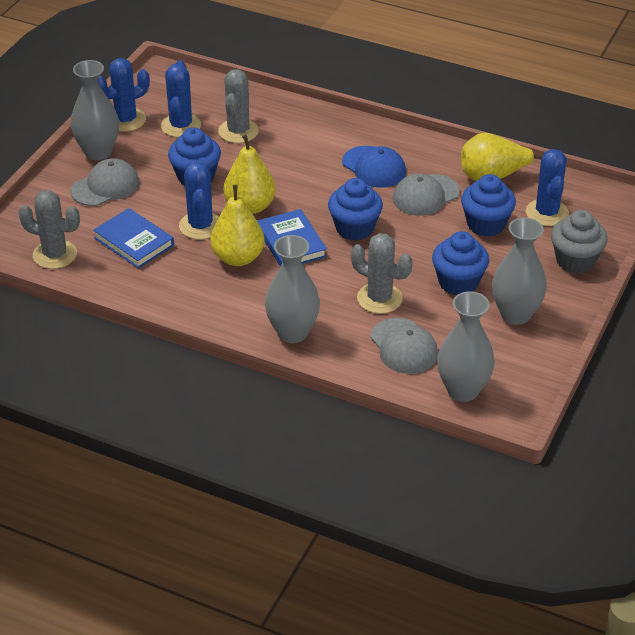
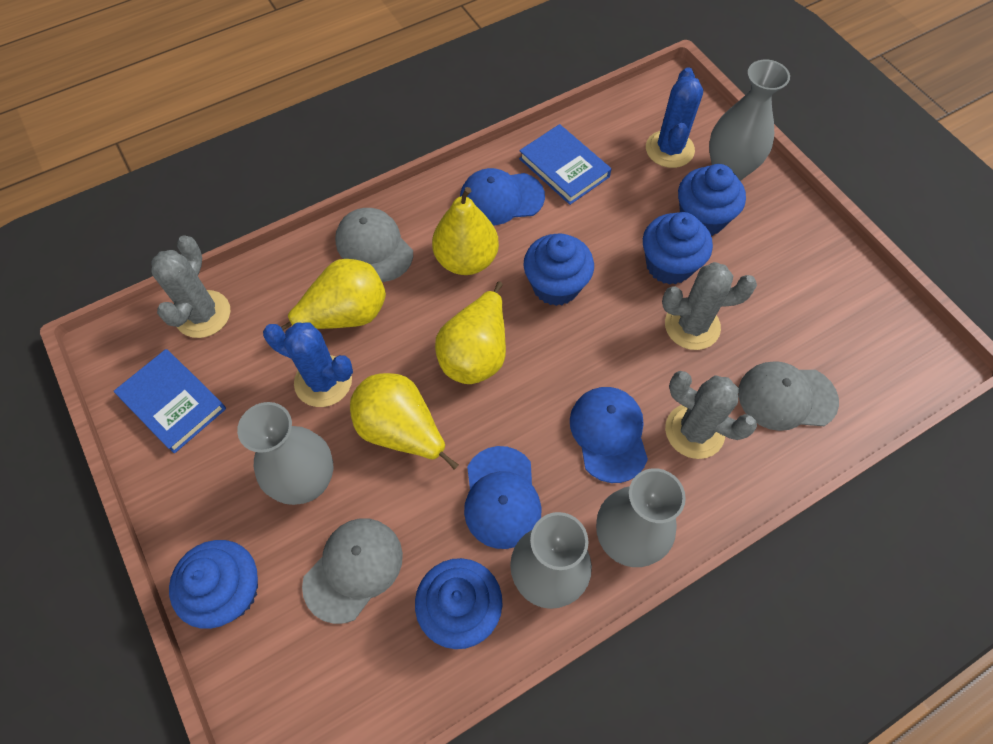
blue cactus: [98,58,150,132] [161,60,201,137] [179,162,219,239] [526,149,569,226] = 4 -> [263,322,353,407] [646,67,703,168] = 2
blue cap: [342,146,406,188] = 1 -> [460,168,545,225] [464,446,541,549] [570,387,648,483] = 3
blue cupcake: [168,127,221,186] [328,178,383,241] [432,231,489,295] [461,174,516,237] = 4 -> [169,540,258,629] [415,558,502,649] [524,234,594,306] [643,212,713,285] [678,164,746,236] = 5
grey cupcake: [551,210,608,274] = 1 -> none = 0
yellow pear: [210,185,265,266] [224,135,276,214] [461,133,543,181] = 3 -> [281,259,386,331] [350,373,459,470] [432,187,499,275] [435,281,506,384] = 4

